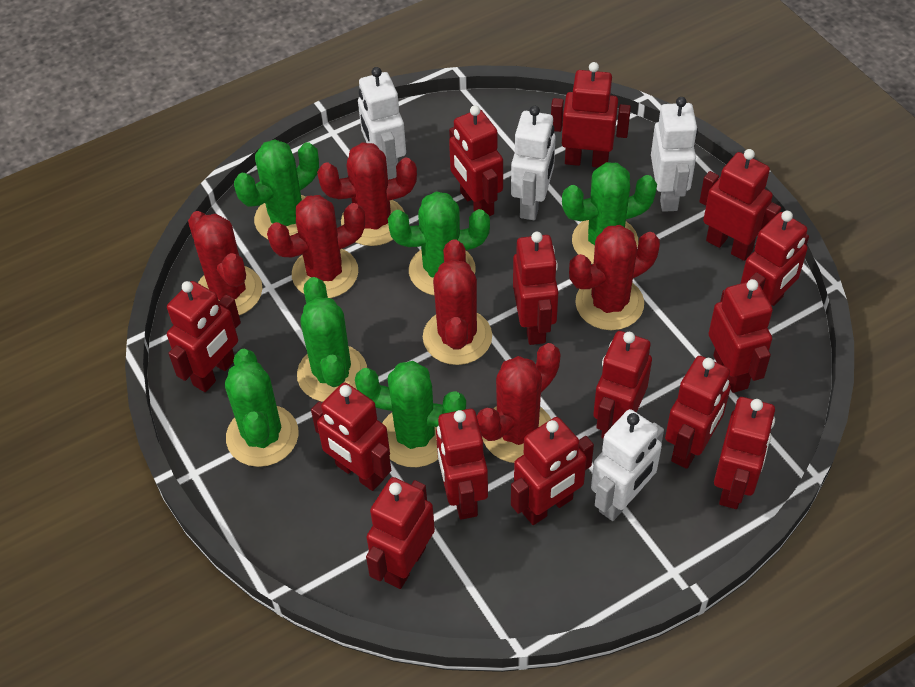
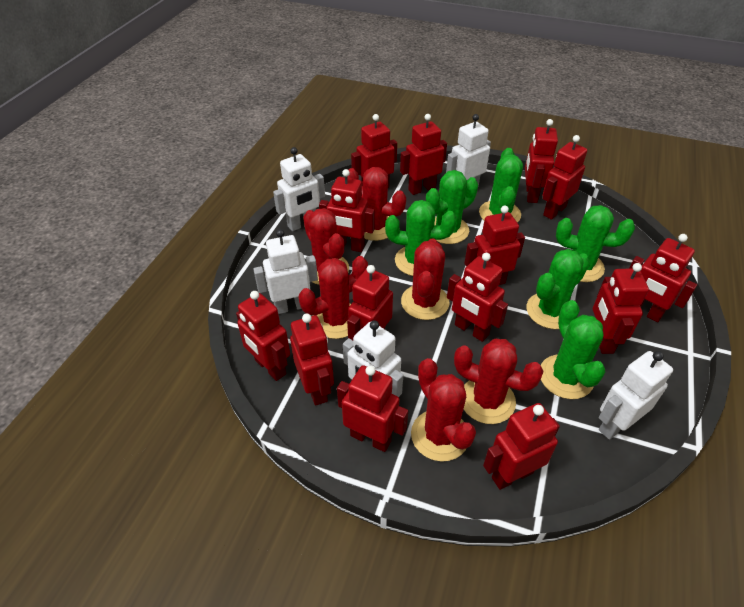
white robot: [358,67,406,180] [511,106,556,220] [591,409,664,521] [651,97,698,212] = 4 -> [253,229,318,314] [273,147,325,231] [343,320,403,397] [446,114,491,187] [599,351,673,440] = 5

